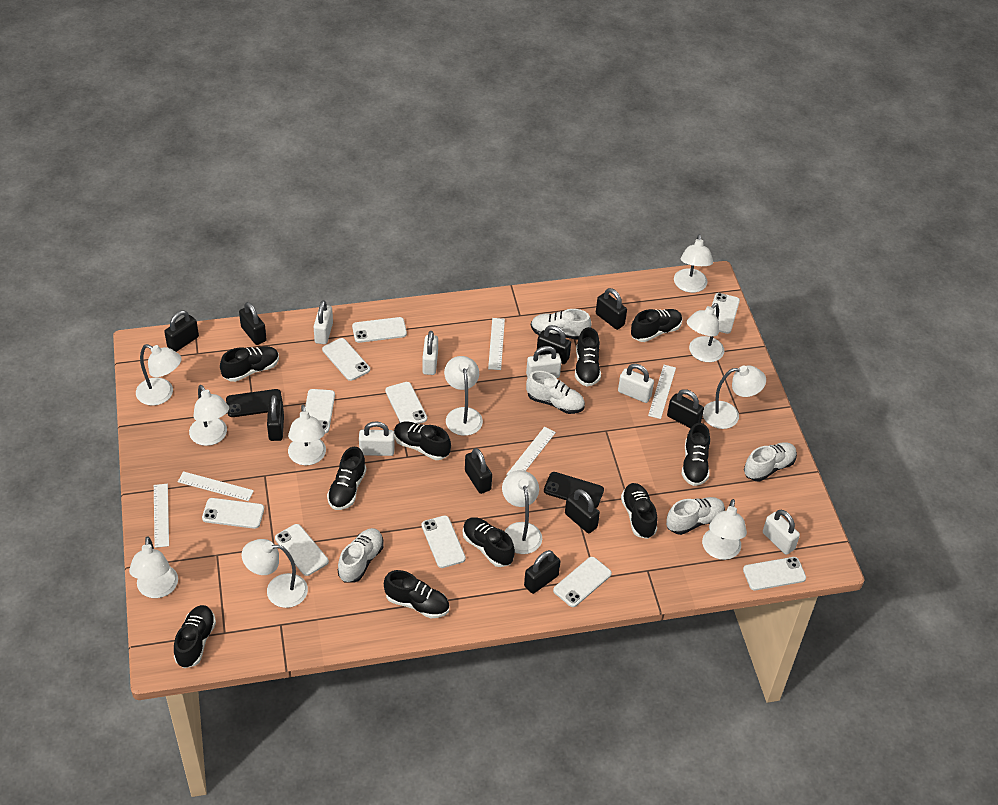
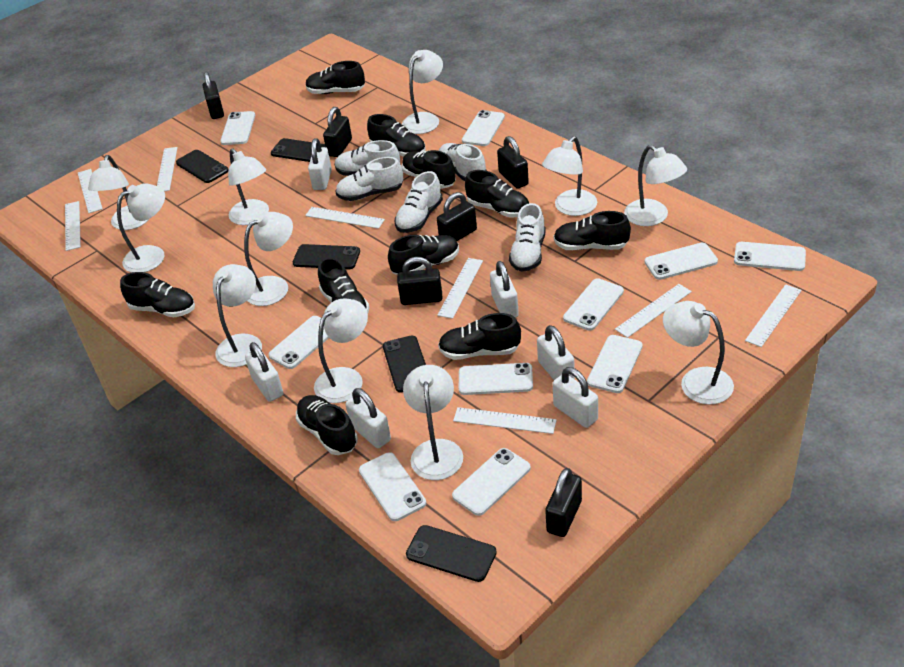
black padlock: [164,310,199,352] [239,302,267,345] [267,395,284,441] [465,448,492,494] [524,550,561,594] [537,325,571,364] [565,489,600,533] [596,288,627,330] [667,389,704,428] = 9 -> [203,72,224,119] [323,107,352,157] [397,257,442,305] [437,192,477,241] [497,136,529,189] [545,468,582,537] = 6
black phone: [226,389,282,417] [544,472,604,508] = 2 -> [176,150,229,183] [271,138,325,162] [293,244,360,269] [383,335,426,393] [406,525,497,582] = 5
white ruler: [154,484,169,548] [178,471,254,501] [488,318,505,370] [506,427,556,475] [648,365,676,419] = 5 -> [65,201,81,251] [78,169,103,213] [157,147,178,191] [305,207,385,229] [437,258,483,319] [453,407,557,434] [615,284,692,338] [745,284,802,347] = 8

